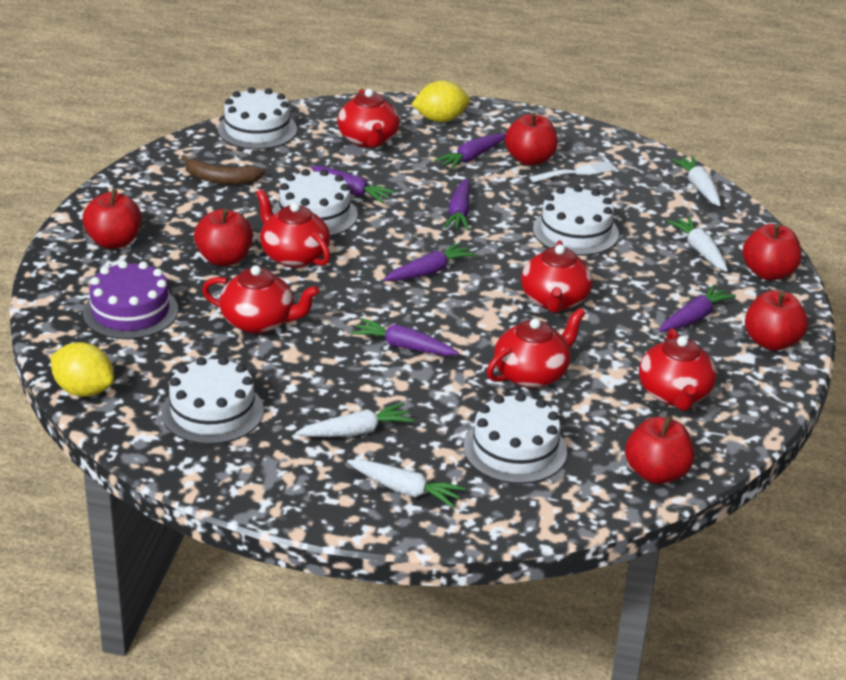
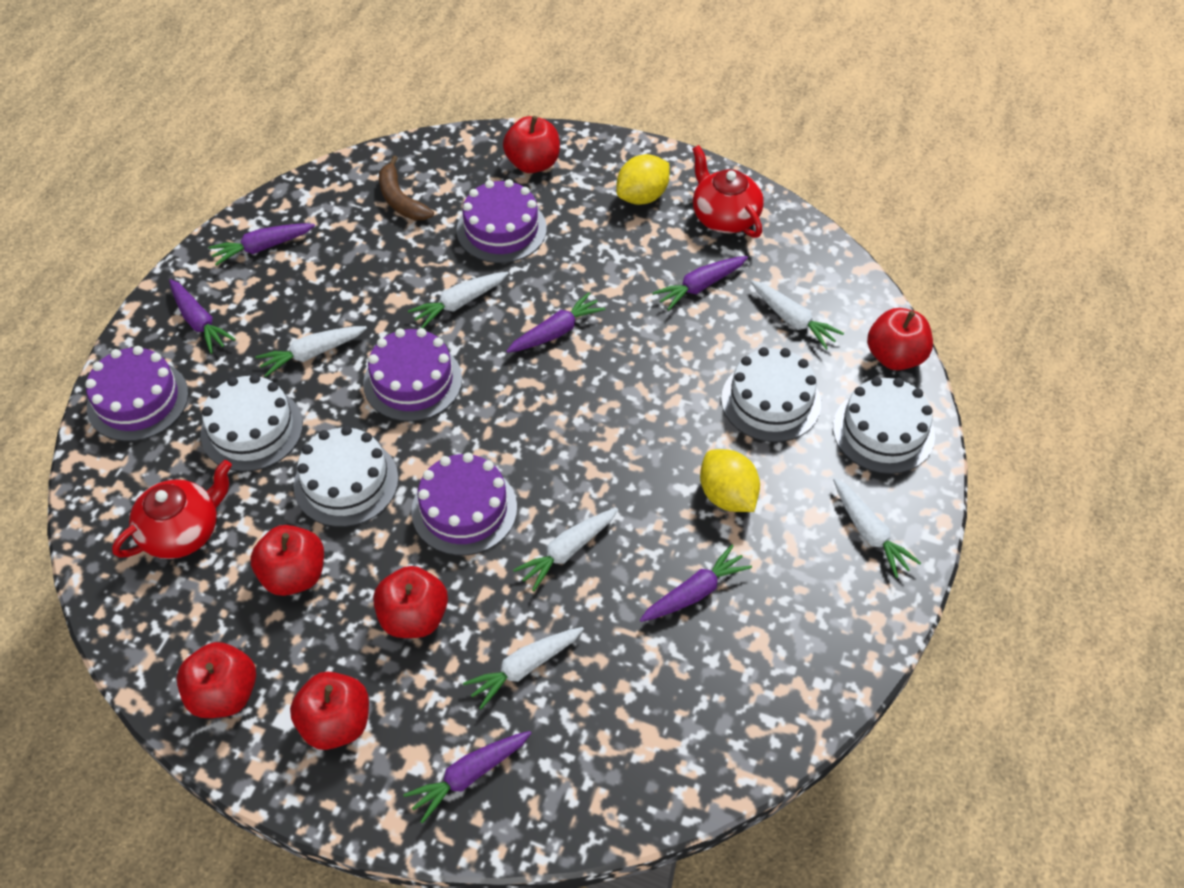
purple cake: [83,261,178,339] = 1 -> [85,346,189,441] [363,328,462,422] [411,452,517,556] [456,179,547,263] = 4
red teapot: [202,265,320,334] [256,189,330,268] [337,89,400,148] [487,308,585,388] [521,240,593,313] [639,328,717,411] = 6 -> [112,460,232,559] [692,145,764,238] = 2
white cake: [161,357,264,444] [218,87,297,149] [272,169,358,237] [464,393,567,484] [533,185,619,255] = 5 -> [200,374,303,472] [294,426,399,527] [721,347,821,442] [833,377,935,474] = 4
white carrot: [295,403,414,437] [347,459,466,508] [667,216,728,272] [671,156,721,206] = 4 -> [255,326,367,377] [408,272,509,328] [463,627,584,709] [513,508,618,591] [751,280,844,350] [833,478,921,578] = 6
white fork: [529,161,617,183] = 1 -> none = 0

